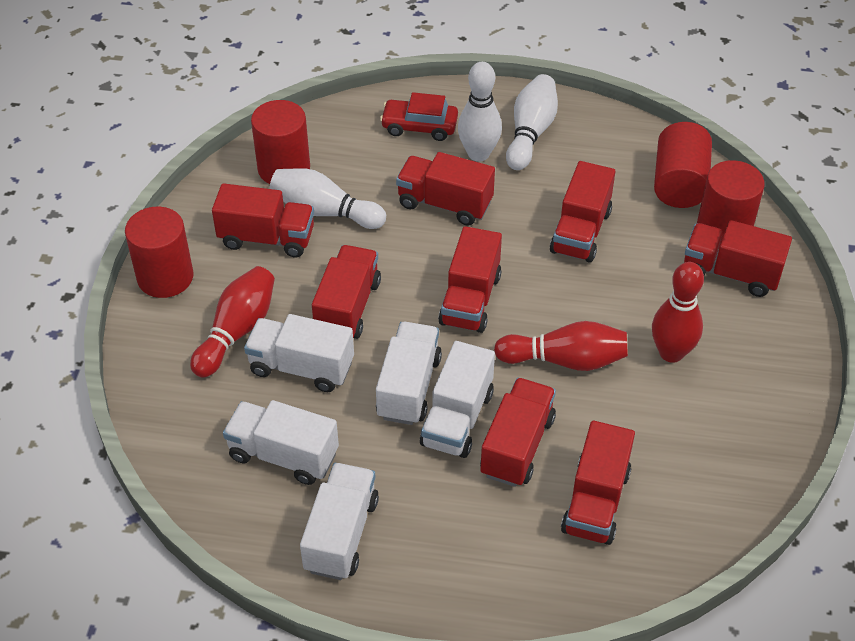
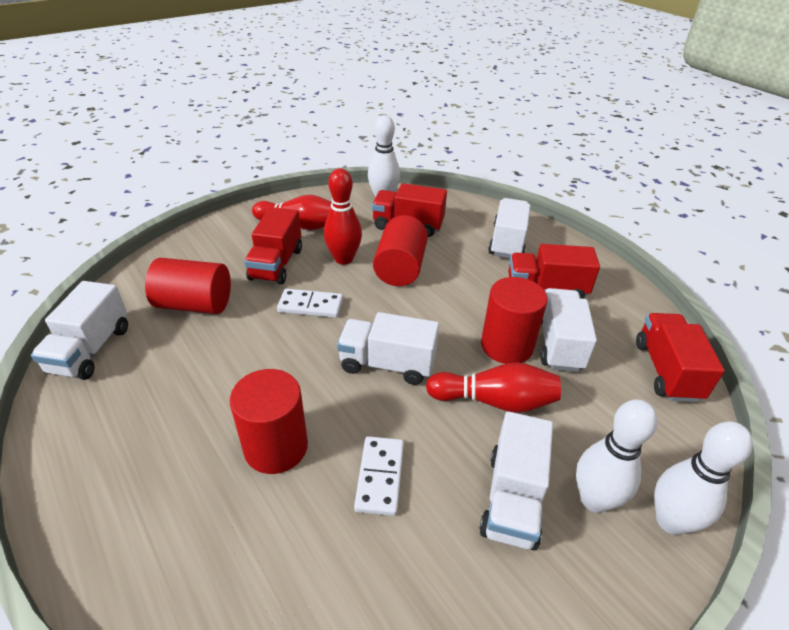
red car: [380,92,458,141] = 1 -> none = 0
red truck: [212,183,314,257] [312,245,381,339] [396,152,495,226] [438,226,502,333] [480,378,556,487] [550,161,615,263] [561,421,635,545] [684,220,792,297] = 8 -> [244,207,302,284] [372,183,447,237] [508,244,600,299] [636,313,725,402] = 4
white domino: none = 0 -> [277,289,343,318] [354,436,404,516] = 2

